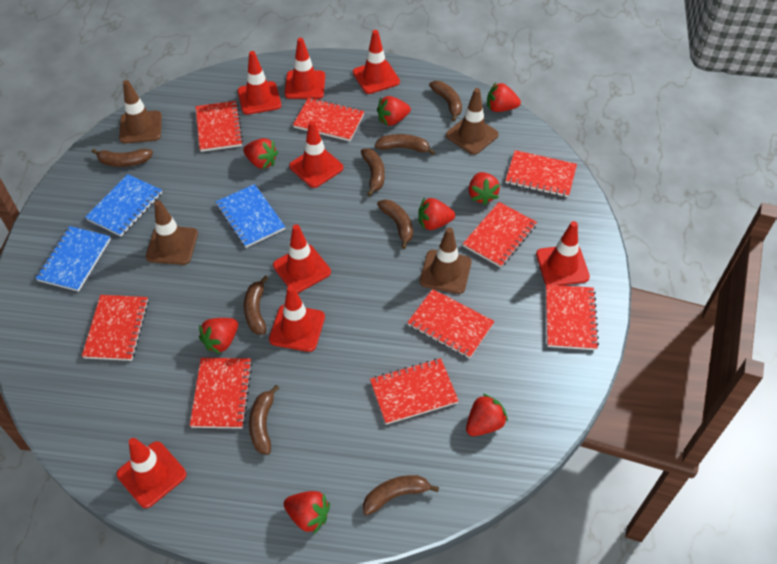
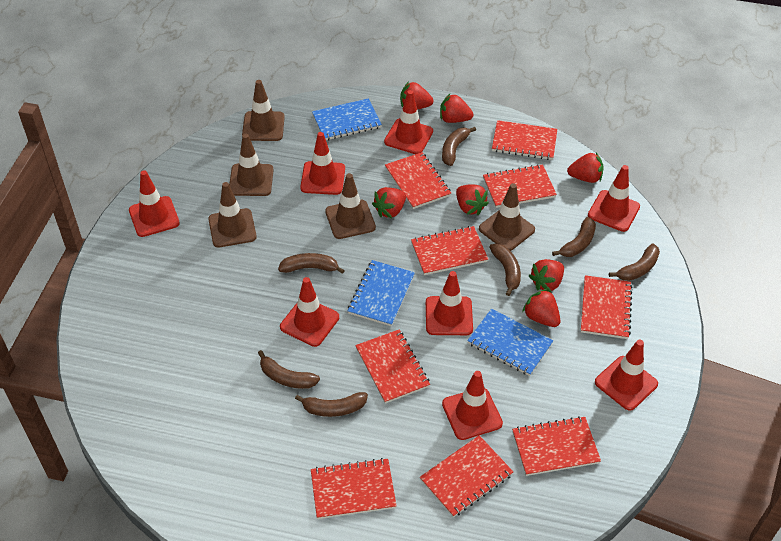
brown banana: [92,149,153,167] [244,276,268,335] [249,385,279,455] [361,148,385,196] [363,475,439,516] [375,134,435,155] [377,199,413,249] [429,81,462,122] = 8 -> [258,350,320,389] [278,253,345,274] [295,392,368,417] [442,127,476,166] [490,243,521,296] [552,217,596,257] [609,243,660,281] = 7
brown traffic cone: [119,80,162,143] [146,200,198,265] [420,227,472,294] [446,88,499,155] = 4 -> [208,182,257,247] [229,134,273,196] [242,80,285,141] [325,173,376,239] [479,183,535,251] = 5
red strawberry: [199,318,238,354] [243,138,278,169] [284,491,330,535] [377,96,411,126] [418,198,455,230] [466,393,508,436] [469,172,500,206] [487,83,521,112] = 8 -> [372,187,406,218] [400,81,434,110] [440,94,473,123] [456,185,489,215] [522,289,560,327] [529,259,564,292] [567,152,604,183] = 7

